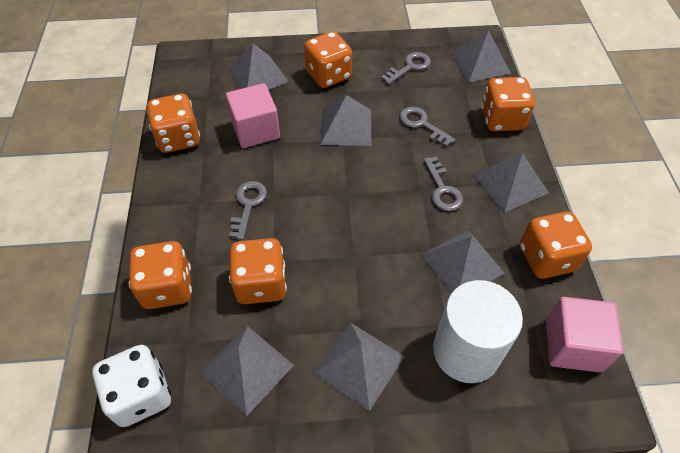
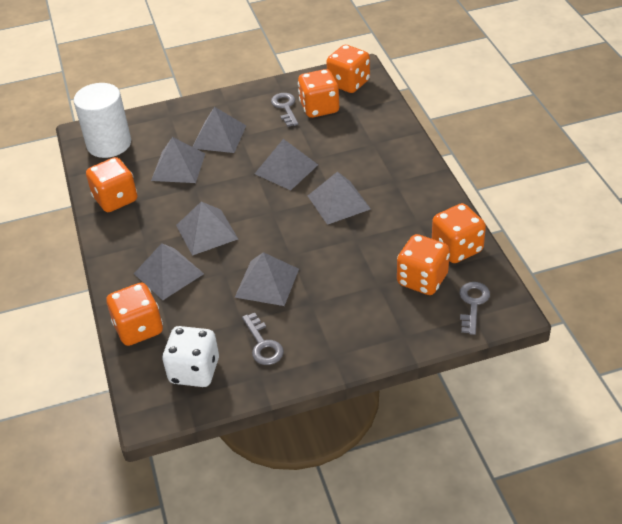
grey key: [229,181,267,240] [381,52,431,85] [399,107,455,147] [424,157,463,211] = 4 -> [242,313,284,365] [271,93,298,127] [459,282,490,335] = 3
pink cube: [226,83,280,148] [546,297,623,373] = 2 -> none = 0

